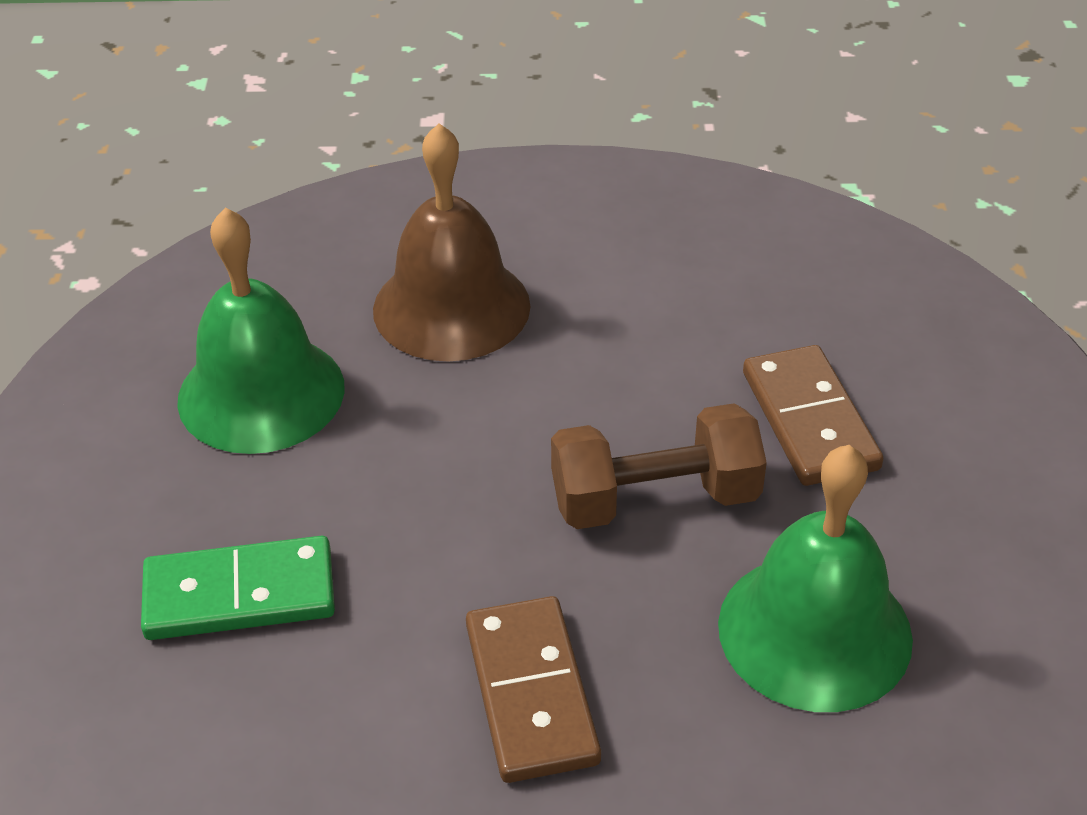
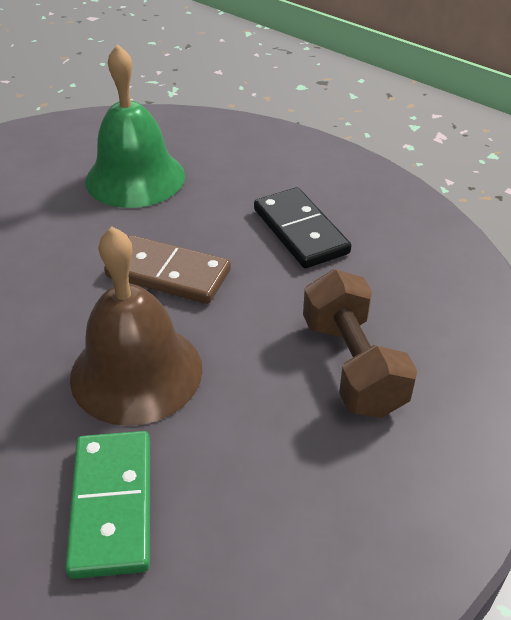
black domino: none = 0 -> [254,187,351,268] = 1
brown domino: [466,596,601,783] [743,345,884,486] = 2 -> [104,235,231,304] = 1
green bell: [177,207,345,454] [718,445,913,712] = 2 -> [85,44,185,208] = 1

